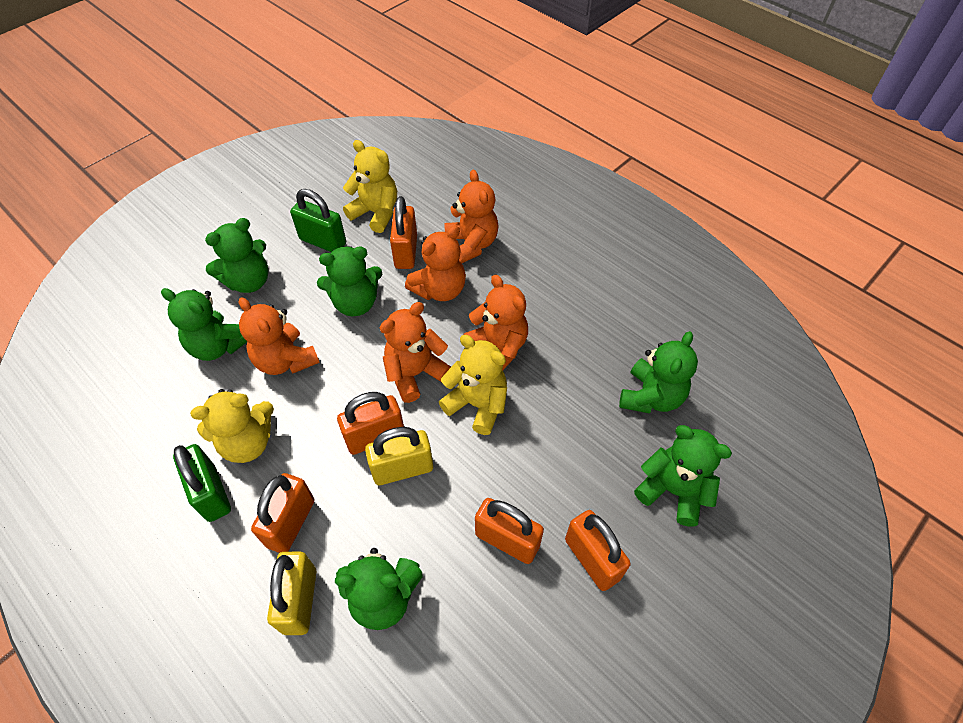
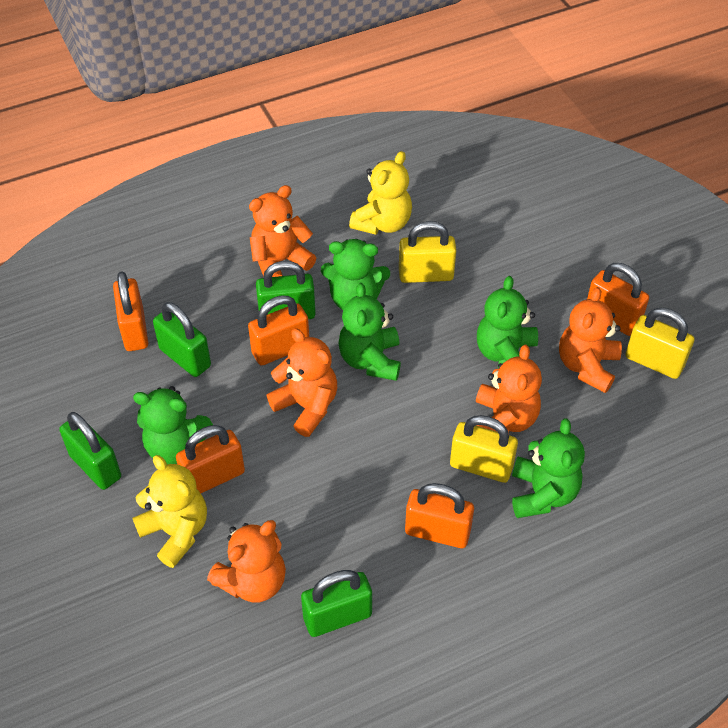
green padlock: [173,444,231,522] [290,189,346,252] = 2 -> [59,412,121,490] [153,302,211,377] [256,261,316,319] [301,570,372,637] = 4
green teddy bear: [161,288,247,361] [205,218,268,293] [317,246,382,316] [335,548,422,630] [619,331,698,413] [634,425,732,527] = 6 -> [133,386,213,465] [321,239,390,310] [338,283,401,381] [477,276,538,368] [512,418,585,518] = 5
yellow padlock: [267,552,316,635] [365,427,433,485] = 2 -> [399,221,456,283] [450,415,518,483] [625,308,694,379] = 3
yellow teddy bear: [190,389,274,463] [343,140,397,233] [439,335,507,435] = 3 -> [132,455,207,568] [349,151,412,235] = 2

